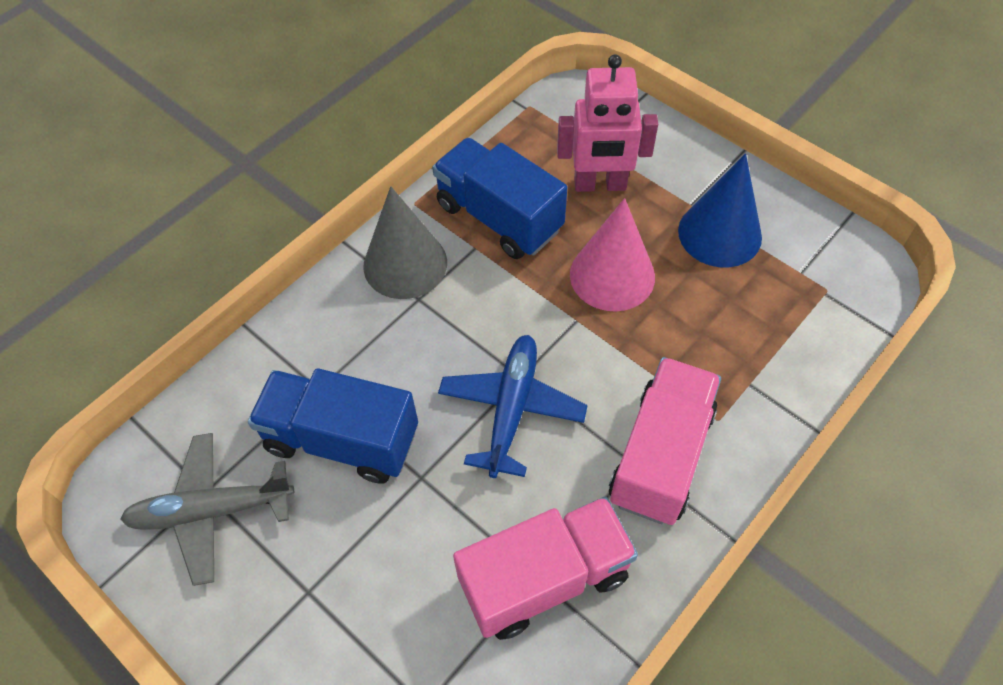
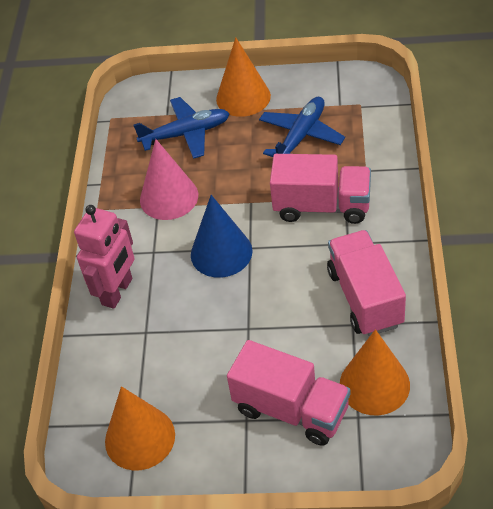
blue plane: [438,335,588,478] = 1 -> [134,97,230,159] [259,97,345,157] = 2
blue truck: [248,368,418,484] [432,138,567,259] = 2 -> none = 0
grey cone: [363,186,447,299] = 1 -> none = 0
grey plane: [120,433,294,586] = 1 -> none = 0
orange cone: none = 0 -> [105,386,175,470] [216,37,271,117] [340,329,410,416] = 3
pink truck: [453,496,638,640] [609,357,721,525] = 2 -> [227,340,351,446] [270,154,371,224] [327,230,406,336] = 3

